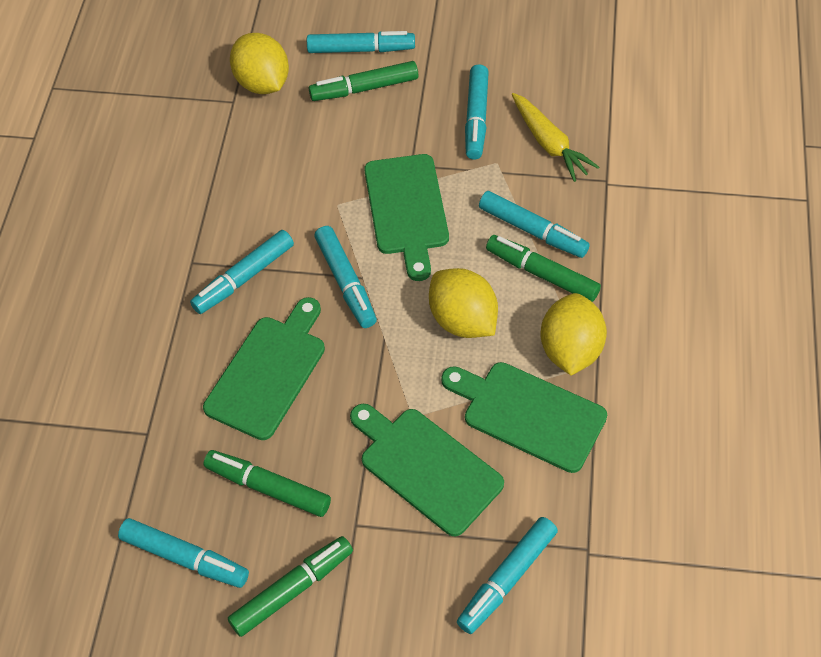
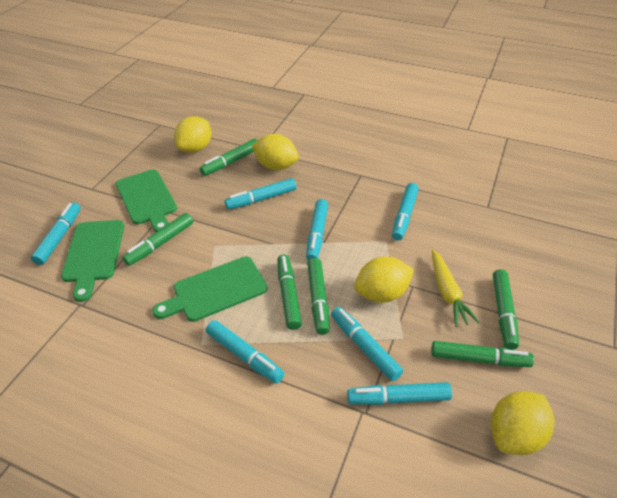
green cutting board: [203,297,325,440] [350,404,504,536] [364,154,449,281] [441,362,607,473] = 4 -> [61,220,124,302] [116,169,177,232] [152,256,268,322] = 3
green marker: [204,450,331,517] [228,536,353,637] [309,61,418,101] [486,235,601,302] = 4 -> [122,213,193,266] [200,139,258,176] [277,255,302,330] [307,258,330,335] [431,341,534,367] [493,269,519,350] = 6
yellow lemon: [230,33,289,94] [429,268,498,338] [541,293,607,375] = 3 -> [174,116,211,153] [252,134,299,170] [354,257,414,303] [491,391,554,455] = 4

